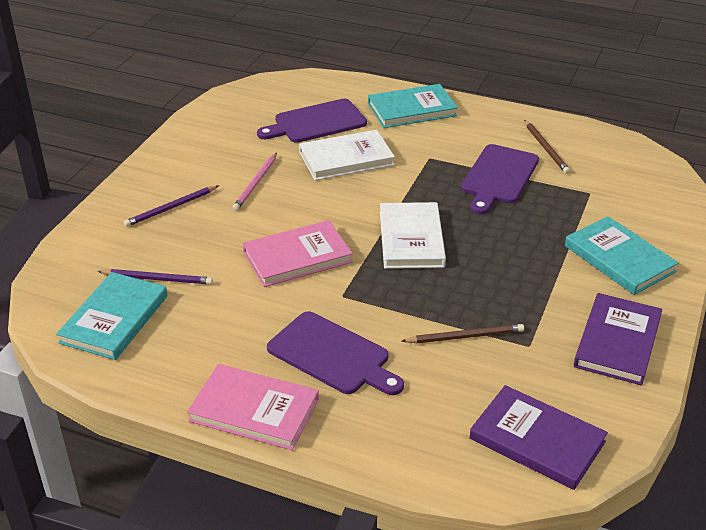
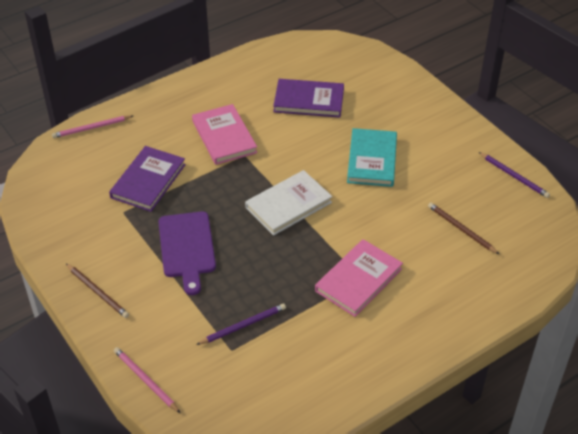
pink pencil: [232,153,277,211] = 1 -> [52,116,133,138] [114,347,180,413] = 2
purple cutting board: [257,99,367,143] [267,311,404,395] [461,144,539,214] = 3 -> [158,211,216,295] = 1
turquoise book: [56,272,168,360] [368,84,458,128] [565,216,679,295] = 3 -> [347,128,397,187] = 1
white book: [299,130,395,180] [380,202,446,269] = 2 -> [245,170,332,236] = 1

